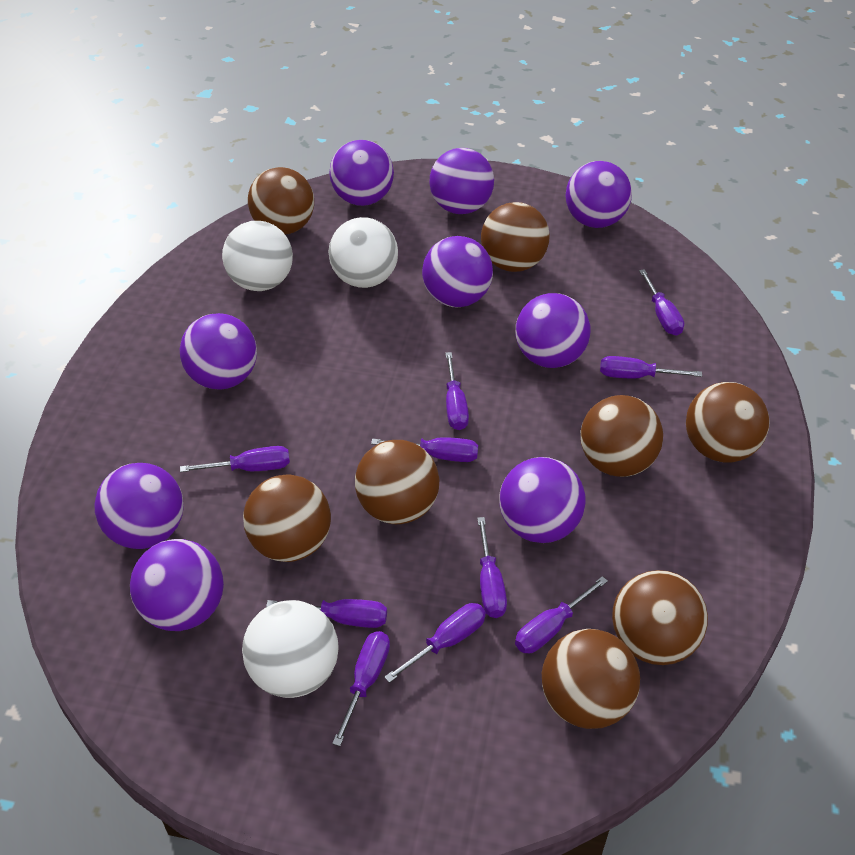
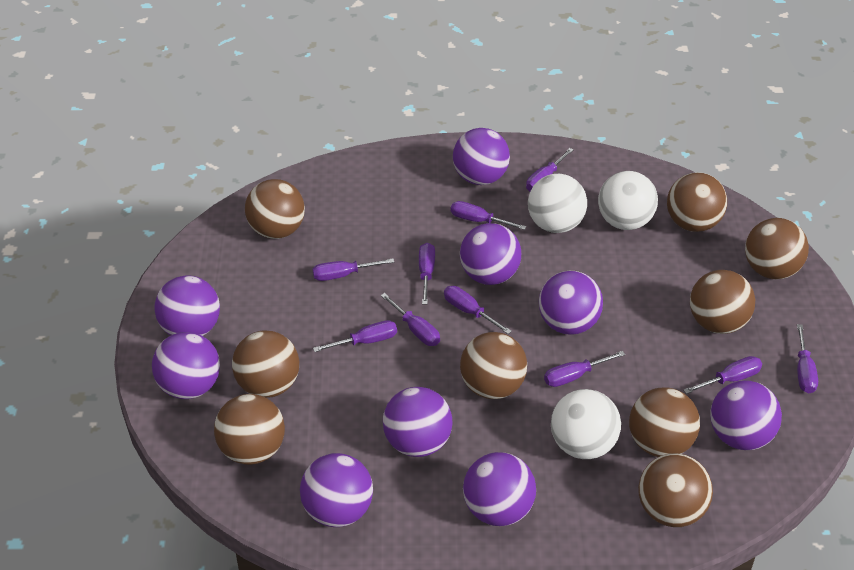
brown ball: [243,475,331,562] [248,167,314,234] [355,440,439,524] [481,202,550,272] [542,629,640,729] [581,395,663,477] [612,570,708,665] [686,382,770,463] = 8 -> [214,394,285,465] [232,330,299,398] [245,179,305,239] [460,332,527,399] [629,387,700,457] [638,453,713,527] [667,172,727,232] [690,270,755,334] [745,218,809,279] = 9

